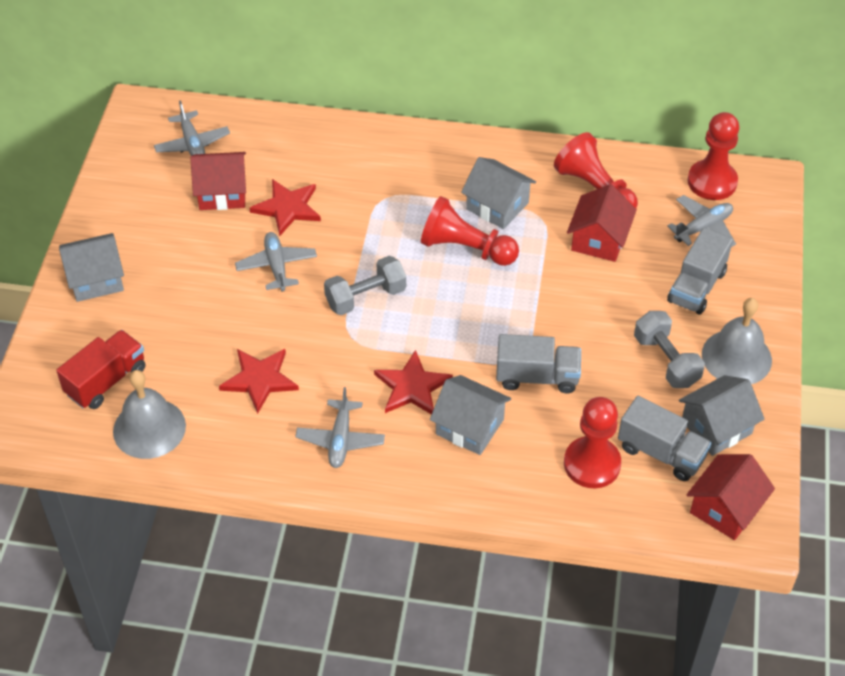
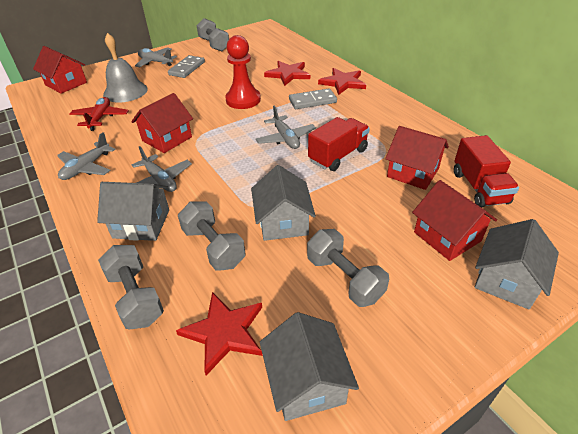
grey bell: [113,370,186,459] [702,298,772,384] = 2 -> [103,33,148,103] = 1
grey domino: none = 0 -> [168,55,205,78] [289,88,337,109] = 2
grey dumbbell: [324,256,406,315] [634,311,705,388] = 2 -> [98,245,164,330] [178,201,246,271] [197,18,229,51] [307,229,389,307] = 4
grey truck: [496,334,581,394] [618,396,712,481] [667,227,733,315] = 3 -> none = 0
red house: [190,152,246,210] [567,184,637,262] [687,454,775,540] = 3 -> [33,46,87,94] [131,93,193,153] [385,126,449,190] [412,180,497,261] = 4
red pawn: [421,196,519,266] [554,132,638,208] [564,397,621,488] [687,112,739,200] = 4 -> [225,35,261,109] = 1
red plane: none = 0 -> [70,97,129,131] = 1
red truck: [56,330,145,409] = 1 -> [308,117,370,171] [454,135,519,208] = 2

